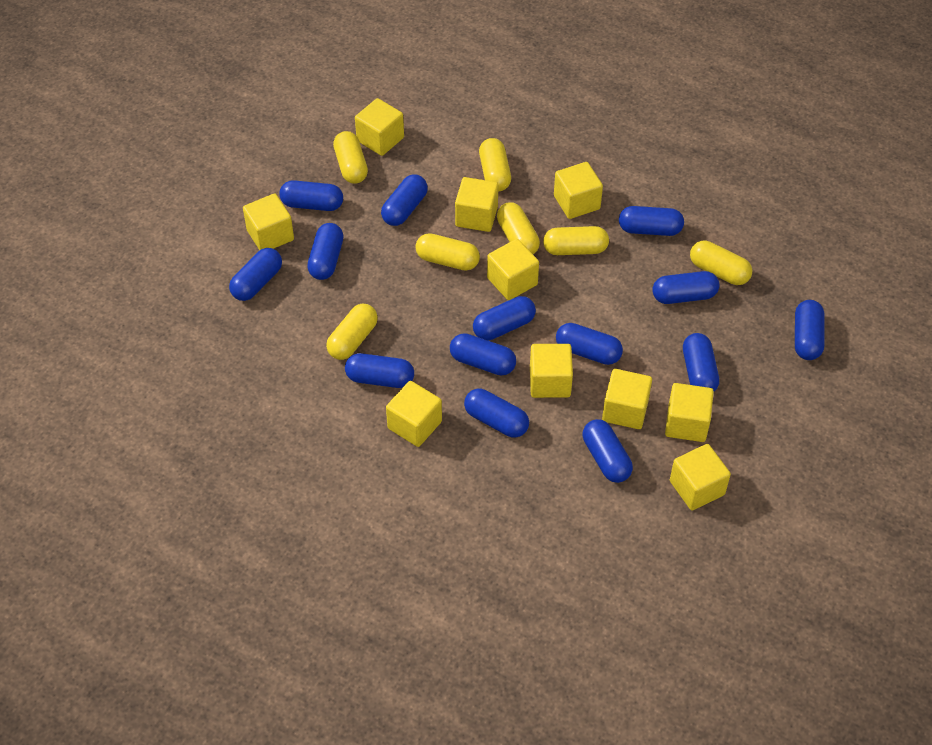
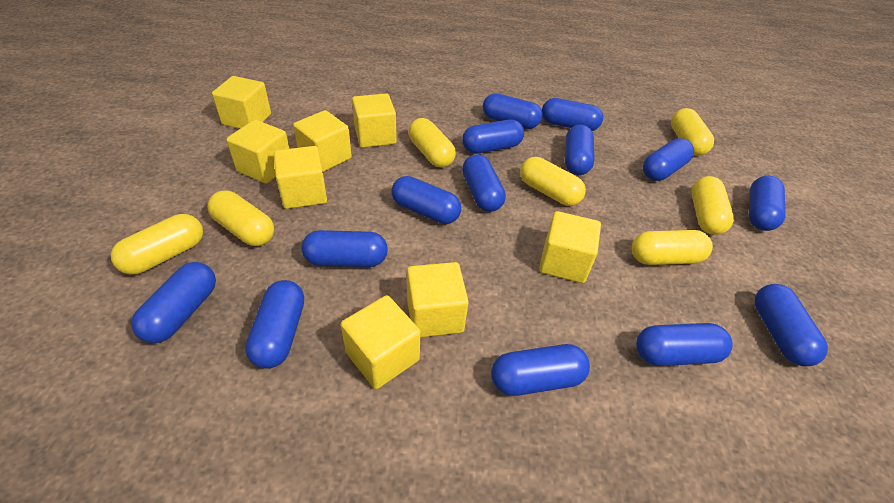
yellow cube: [243,193,294,250] [355,98,404,156] [386,381,442,447] [455,177,498,232] [487,239,539,300] [530,344,573,398] [554,162,603,219] [602,369,652,429] [665,383,714,442] [670,444,731,511] = 10 -> [212,76,271,129] [226,120,289,184] [274,146,327,209] [293,110,352,172] [341,295,421,389] [352,93,397,148] [407,262,469,338] [539,211,601,283] = 8

